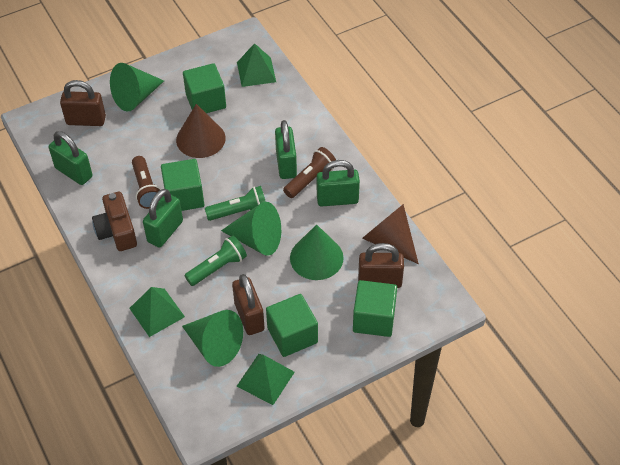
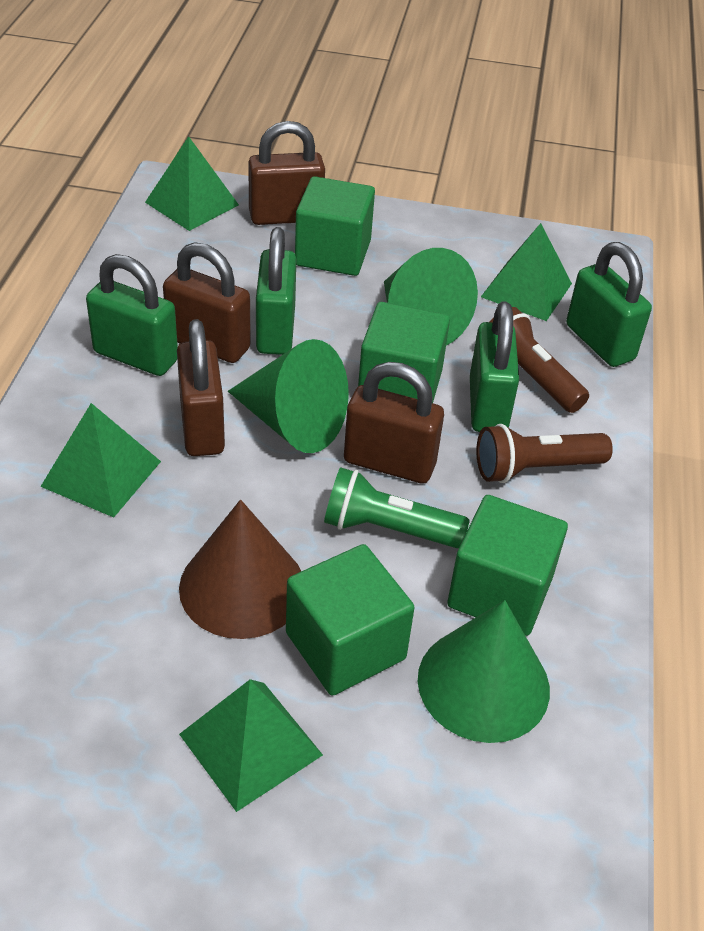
brown camera: [92,191,137,251] = 1 -> none = 0
brown cone: [176,104,226,158] [362,204,419,264] = 2 -> [179,500,301,639] = 1
brown padlock: [60,80,106,126] [232,274,265,335] [358,243,404,288] = 3 -> [163,242,251,363] [177,319,225,456] [248,121,325,225] [344,362,444,484] = 4
green cone: [110,63,164,112] [182,310,243,367] [221,202,281,256] [290,224,344,280] = 4 -> [228,339,349,453] [384,248,478,346] [418,600,550,743] = 3
green flashlight: [185,235,247,286] [205,186,266,221] = 2 -> [324,467,470,548] = 1
green pyramid: [129,287,185,337] [237,43,276,87] [237,354,295,405] = 3 -> [40,403,161,517] [145,136,239,231] [179,679,323,812] [481,223,572,321] = 4

